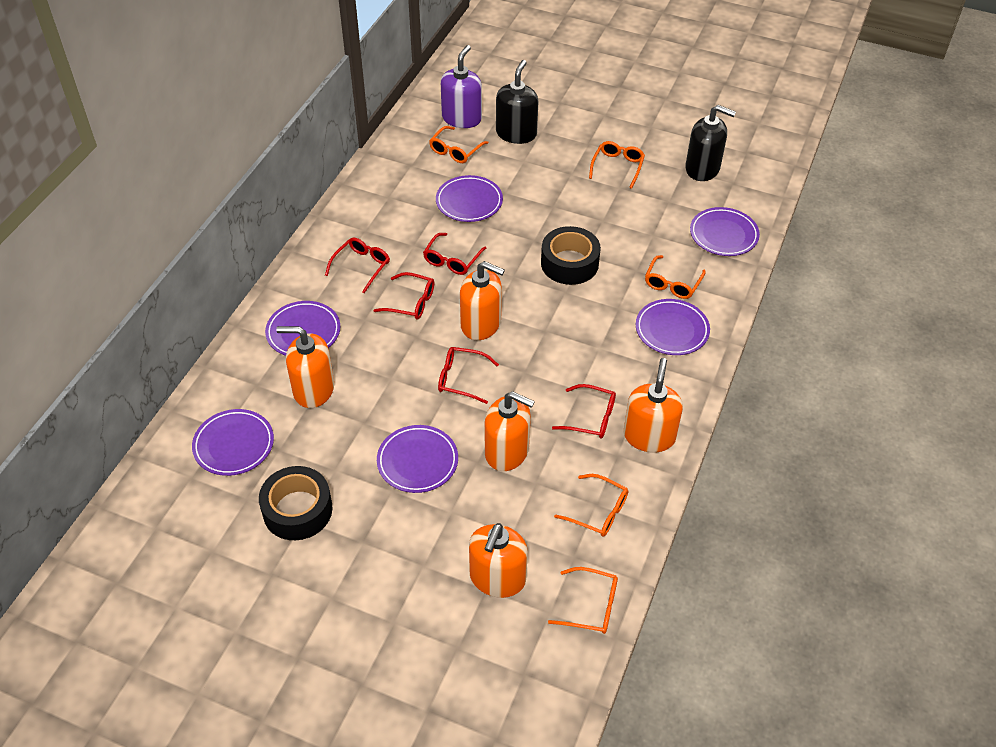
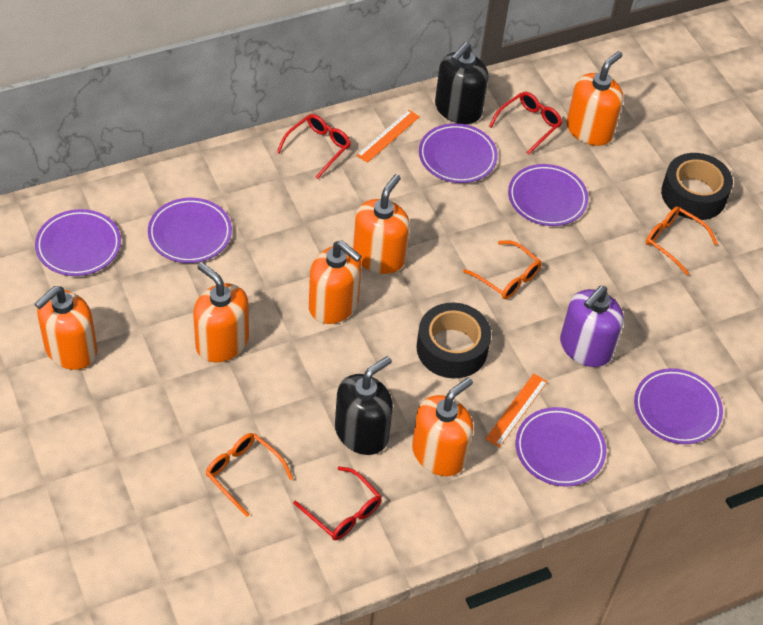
orange glasses: [429,126,488,163] [548,567,618,634] [554,474,628,537] [589,141,645,189] [645,255,706,299] = 5 -> [205,433,293,517] [463,240,542,299] [646,207,718,275] = 3
orange ruler: none = 0 -> [356,110,420,163] [485,374,548,447] = 2
orange soap dispenser: [276,326,334,408] [460,261,505,340] [469,523,528,598] [485,391,535,471] [624,358,683,453] = 5 -> [34,286,97,370] [193,263,249,362] [309,241,362,324] [353,174,410,274] [412,377,473,476] [567,51,624,146] = 6
red glasses: [325,238,390,293] [373,272,434,319] [423,233,486,275] [438,347,499,404] [552,384,616,438] = 5 -> [276,114,351,179] [293,466,382,540] [489,92,562,155] = 3

